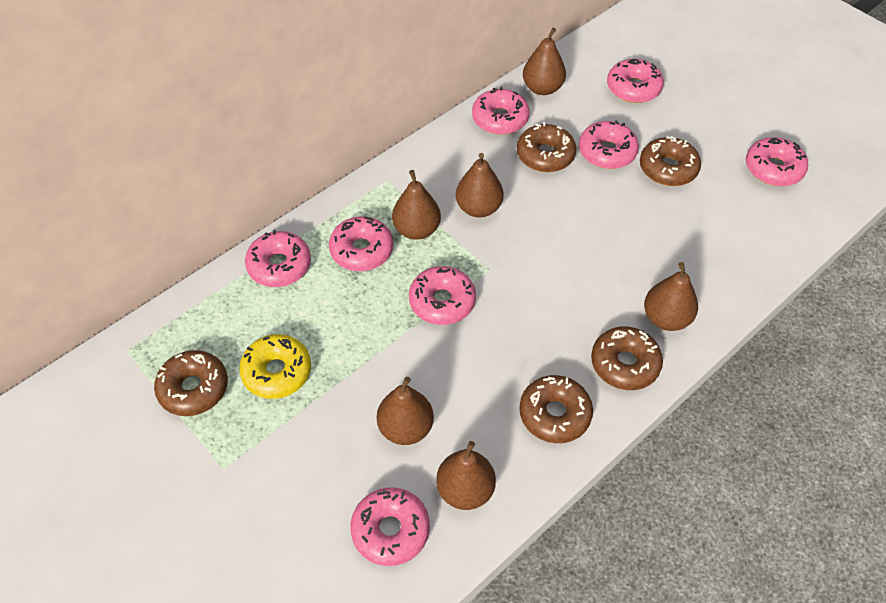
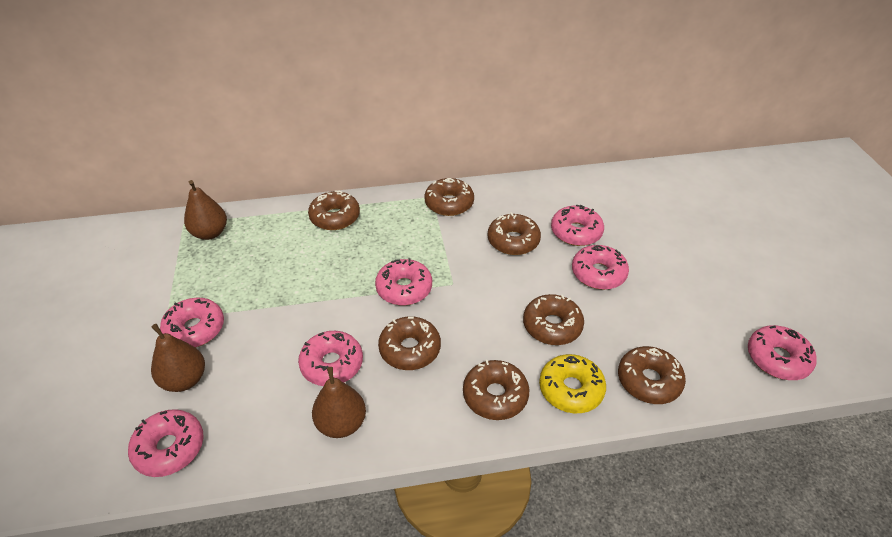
brown donut: [154,350,228,416] [517,122,576,172] [519,375,593,443] [591,326,663,390] [640,136,701,186] = 5 -> [308,190,360,230] [378,317,441,370] [424,178,474,216] [463,360,529,420] [488,212,541,255] [523,294,584,345] [618,346,686,404] = 7
brown pear: [377,377,434,445] [392,170,441,240] [436,441,496,510] [456,153,504,218] [523,28,566,95] [644,262,698,331] = 6 -> [151,324,205,392] [184,180,227,240] [312,367,366,438] = 3
pink donut: [245,230,311,287] [329,216,393,271] [350,487,430,566] [409,266,476,325] [472,87,530,135] [579,120,639,169] [607,59,664,103] [746,137,808,186] = 8 -> [128,409,204,477] [160,298,224,348] [298,331,363,386] [375,258,432,305] [551,205,604,246] [572,245,629,290] [748,325,817,380] = 7

